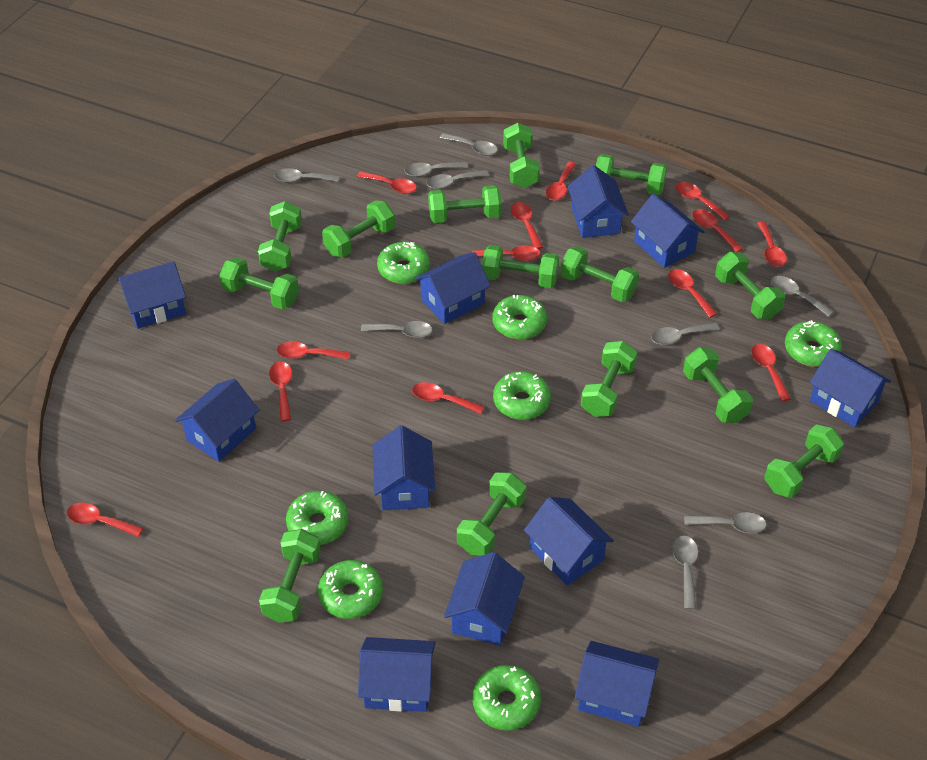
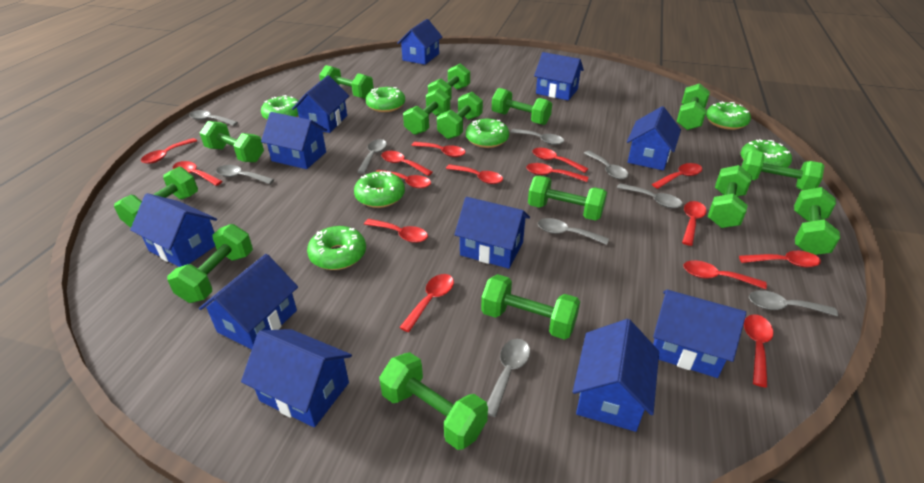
green dumbbell: [219,257,299,309] [258,201,302,272] [259,529,321,623] [322,200,395,258] [428,185,502,223] [457,472,526,556] [482,245,559,288] [503,123,540,188] [560,246,639,302] [581,341,637,417] [596,154,667,195] [683,347,753,423] [715,252,785,319] [764,424,844,498] = 14 -> [114,167,198,228] [167,224,253,303] [200,121,264,162] [319,65,374,99] [379,352,488,450] [403,88,450,135] [428,63,470,100] [437,92,483,139] [481,274,580,340] [492,88,552,125] [528,176,607,221] [676,83,710,130] [708,165,752,228] [742,150,824,190] [794,187,840,255] = 15
red spoon: [67,503,143,537] [269,362,292,421] [277,341,350,360] [357,171,417,194] [412,382,484,414] [472,245,541,261] [511,202,543,249] [546,162,576,201] [668,269,717,318] [676,182,730,221] [692,209,743,252] [751,344,791,402] [757,222,787,267] = 13 -> [141,138,197,164] [173,161,223,186] [364,219,428,243] [376,170,431,188] [381,151,433,176] [399,274,454,332] [411,142,466,157] [446,164,503,184] [526,163,588,182] [533,148,588,173] [652,163,702,189] [682,201,707,246] [683,260,767,289] [739,251,821,267] [744,314,773,387] = 15

